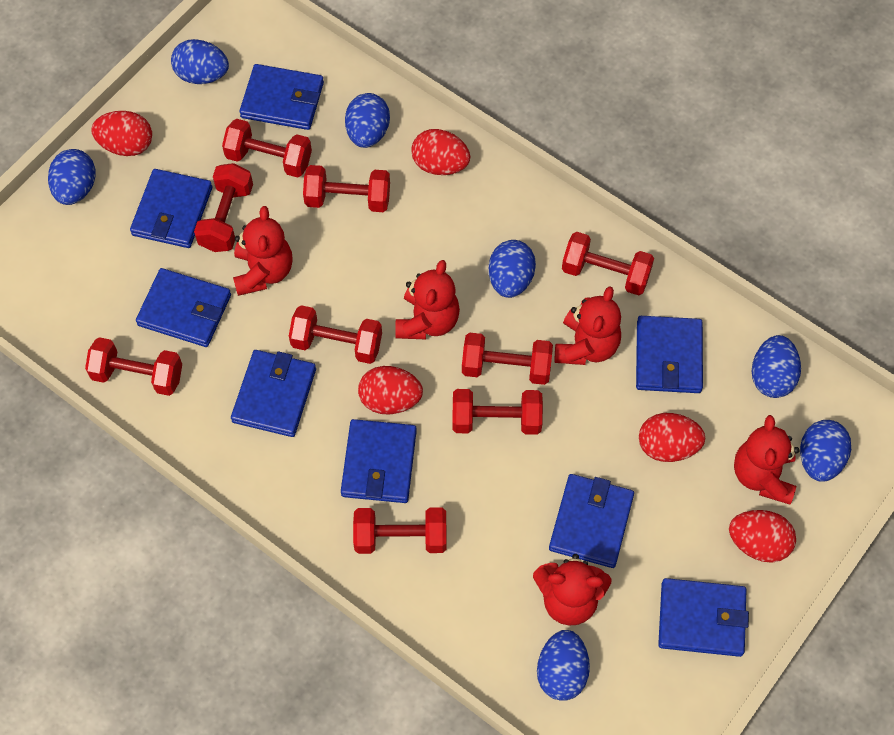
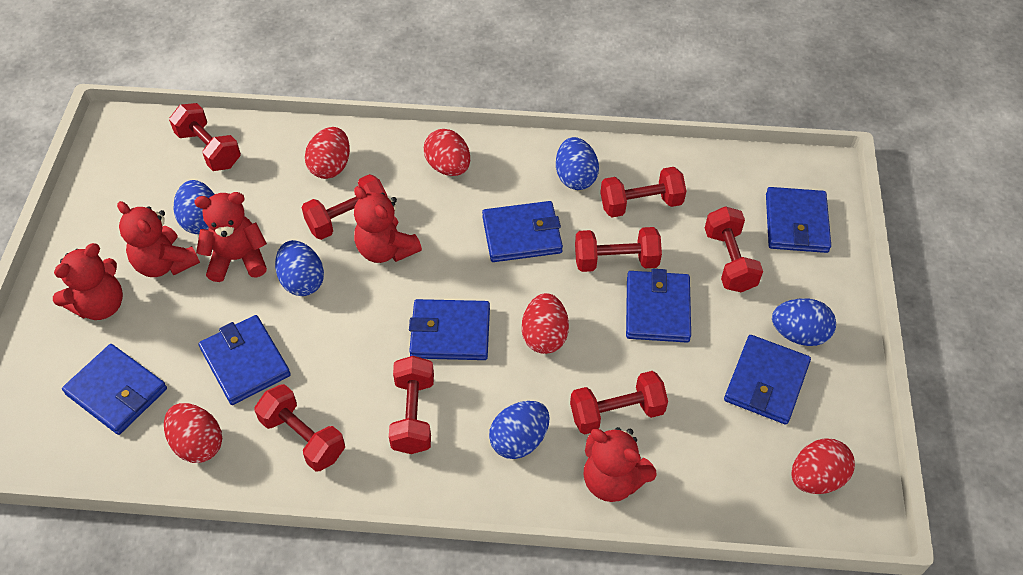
blue egg: [48,149,96,205] [171,39,229,84] [345,93,390,148] [489,240,536,298] [537,630,590,701] [751,335,801,398] [800,420,851,482] = 7 -> [174,180,215,234] [275,240,324,296] [489,401,550,459] [556,137,599,190] [772,299,836,346] = 5
blue wallet: [130,169,212,248] [136,268,231,347] [231,350,316,437] [239,64,324,130] [341,419,417,503] [549,474,634,568] [636,316,703,393] [658,578,749,657] = 8 -> [62,344,167,435] [199,315,291,405] [409,299,490,360] [482,201,563,262] [626,269,691,343] [724,335,811,425] [766,187,831,253] = 7
red dumbbell: [85,337,182,396] [194,163,253,252] [222,119,312,178] [289,305,382,364] [303,165,390,212] [353,507,447,554] [452,389,543,435] [462,333,553,385] [562,232,654,295] = 9 -> [169,103,241,171] [254,384,345,472] [302,174,387,240] [389,356,434,454] [570,371,668,435] [575,227,662,272] [600,167,686,217] [705,206,763,292] = 8

